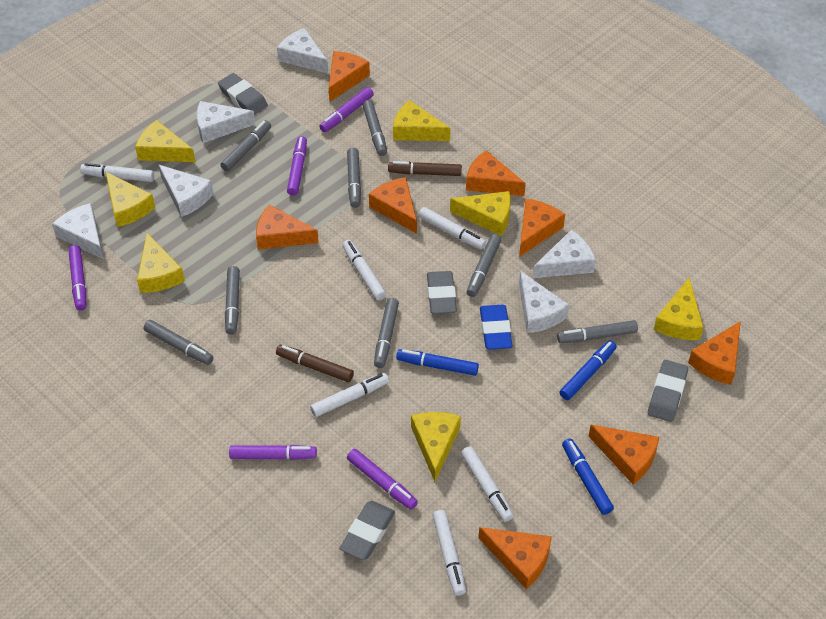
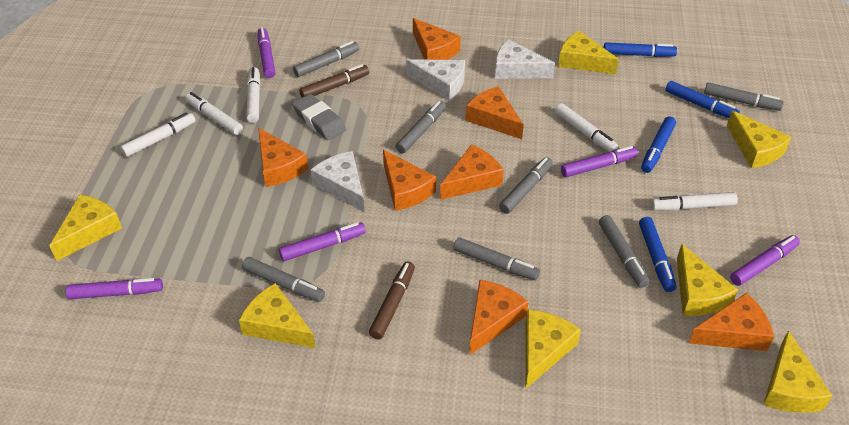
blue eraser: [480,305,512,350] = 1 -> none = 0
blue marker: [396,349,479,376] [560,340,617,400] [562,438,614,515] = 3 -> [604,42,677,57] [639,217,676,292] [641,116,676,173] [665,81,740,118] = 4
grey eraser: [218,73,268,115] [339,501,395,560] [427,271,457,314] [648,360,688,422] = 4 -> [292,94,346,140] = 1
grey marker: [144,320,214,365] [220,120,271,171] [225,266,240,335] [347,148,361,208] [362,100,387,156] [374,298,399,368] [467,234,501,297] [557,320,638,343] = 8 -> [242,257,325,302] [293,41,359,77] [396,101,446,153] [453,237,540,280] [499,157,553,214] [599,215,649,288] [704,83,784,111] = 7
orange cheese: [256,204,319,250] [329,51,370,102] [369,177,417,234] [466,150,526,196] [478,527,552,589] [519,199,565,257] [588,425,659,484] [688,321,741,385] = 8 -> [258,128,308,187] [383,150,436,211] [413,18,461,60] [440,144,504,200] [466,86,524,139] [469,280,529,355] [689,293,774,351] = 7
white cheese: [52,203,104,260] [159,165,214,217] [197,101,255,143] [277,28,328,73] [519,271,569,333] [533,230,596,278] = 6 -> [311,151,365,213] [406,59,465,101] [495,39,555,79] = 3
white marker: [80,163,154,182] [310,373,389,417] [342,240,386,300] [418,207,486,249] [432,510,466,596] [461,446,514,522] = 6 -> [120,113,196,157] [185,92,243,135] [246,67,260,123] [555,103,618,152] [651,192,738,211] = 5

